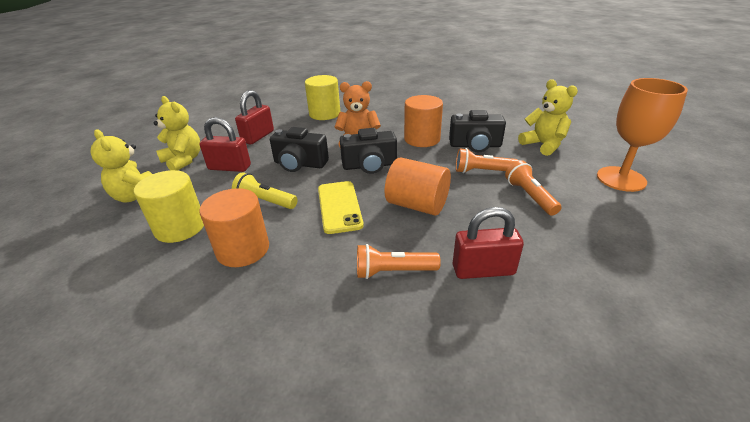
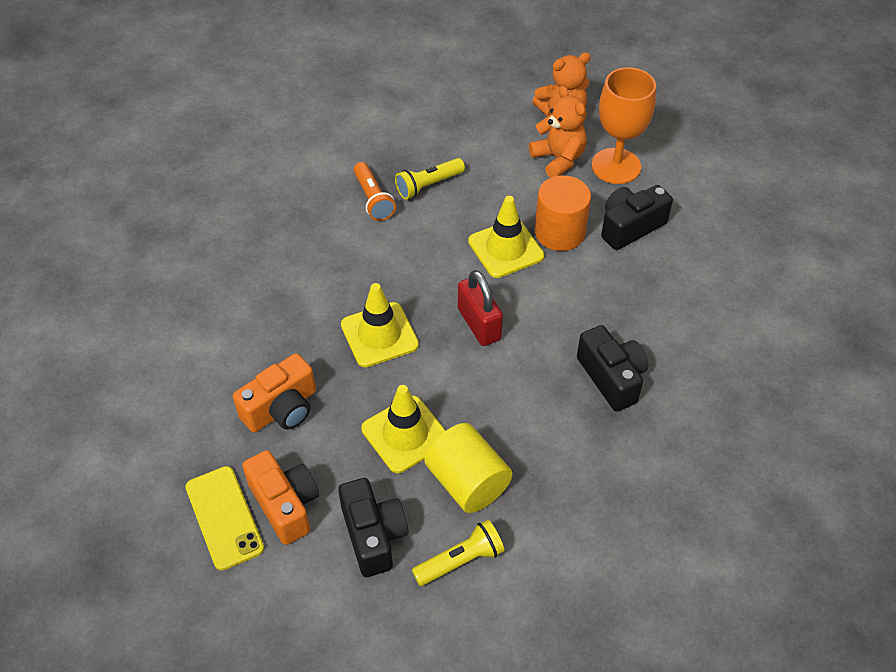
orange camera: none = 0 -> [233,353,316,432] [242,450,319,545] = 2
orange cylinder: [200,188,269,267] [385,158,451,216] [404,95,443,147] = 3 -> [535,175,591,251] = 1
orange flashlight: [357,244,441,279] [456,148,519,173] [505,160,561,216] = 3 -> [354,162,396,221] = 1
orange teddy bear: [335,81,381,147] = 1 -> [529,86,587,178] [532,52,591,117] = 2
red padlock: [199,117,251,172] [235,90,274,145] [452,207,524,279] = 3 -> [458,270,503,346] = 1
yellow cylinder: [134,170,204,243] [305,75,340,120] = 2 -> [424,423,513,513] = 1
yellow flashlight: [232,172,298,209] = 1 -> [395,158,465,200] [412,520,505,586] = 2
yellow teddy bear: [90,129,152,202] [154,96,200,171] [518,79,578,156] = 3 -> none = 0
yellow traffic cone: none = 0 -> [341,283,419,367] [361,385,446,473] [468,196,544,278] = 3

